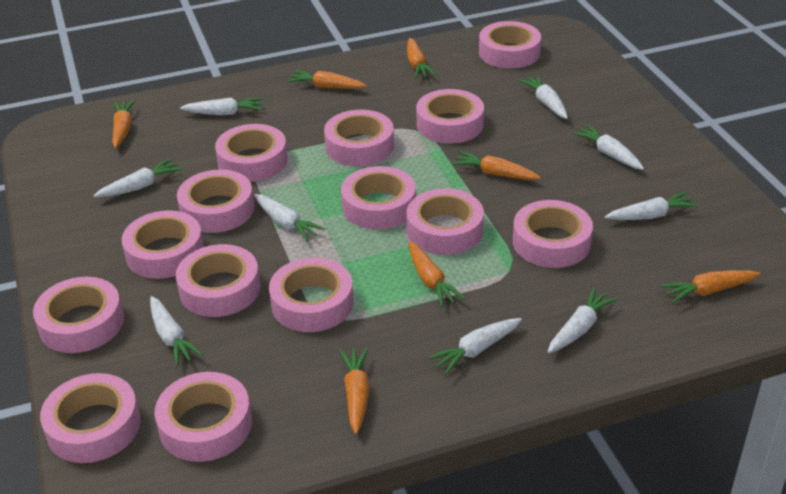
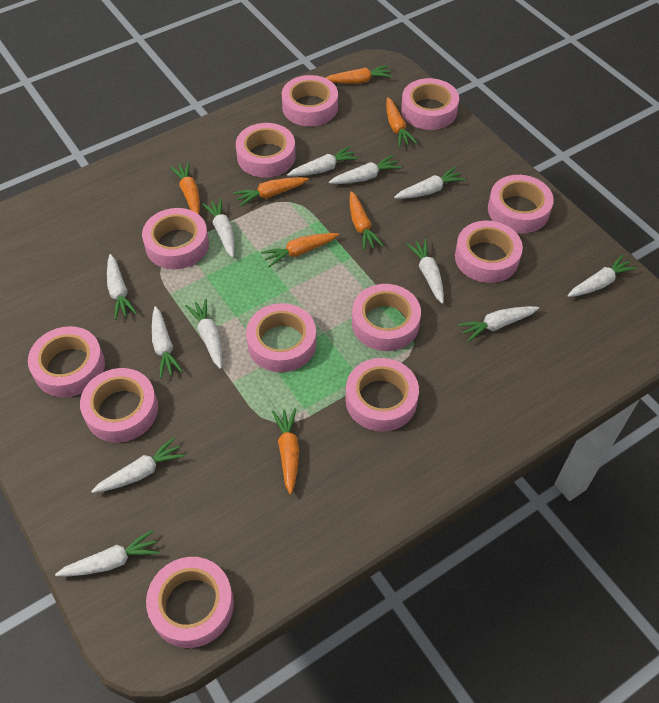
pink tape: [33,277,124,353] [40,373,141,463] [122,210,204,279] [155,372,252,462] [176,244,260,317] [177,169,254,233] [215,124,288,182] [269,258,354,332] [324,110,394,166] [341,166,416,230] [406,189,484,255] [416,89,484,144] [479,21,541,68] [513,200,593,268] = 14 -> [28,326,105,397] [80,368,158,443] [142,208,209,269] [146,557,234,648] [236,123,296,178] [246,303,316,372] [282,75,338,127] [345,358,419,432] [352,284,421,351] [401,78,459,130] [455,221,523,283] [488,175,554,233] = 12
white carrot: [93,158,182,197] [150,296,203,366] [180,98,263,115] [254,194,325,241] [428,318,522,375] [519,75,568,119] [547,287,618,353] [572,125,644,170] [605,192,699,220] = 9 -> [55,530,160,577] [91,437,185,493] [107,254,137,320] [152,306,183,378] [185,299,222,369] [202,198,235,258] [287,146,359,176] [329,155,402,184] [394,167,466,199] [406,239,444,304] [458,306,539,342] [567,254,638,297] = 12

